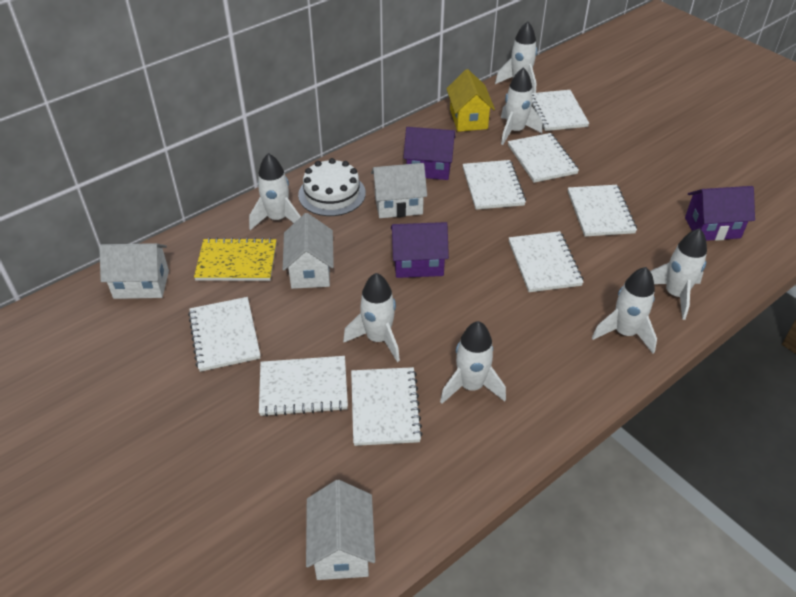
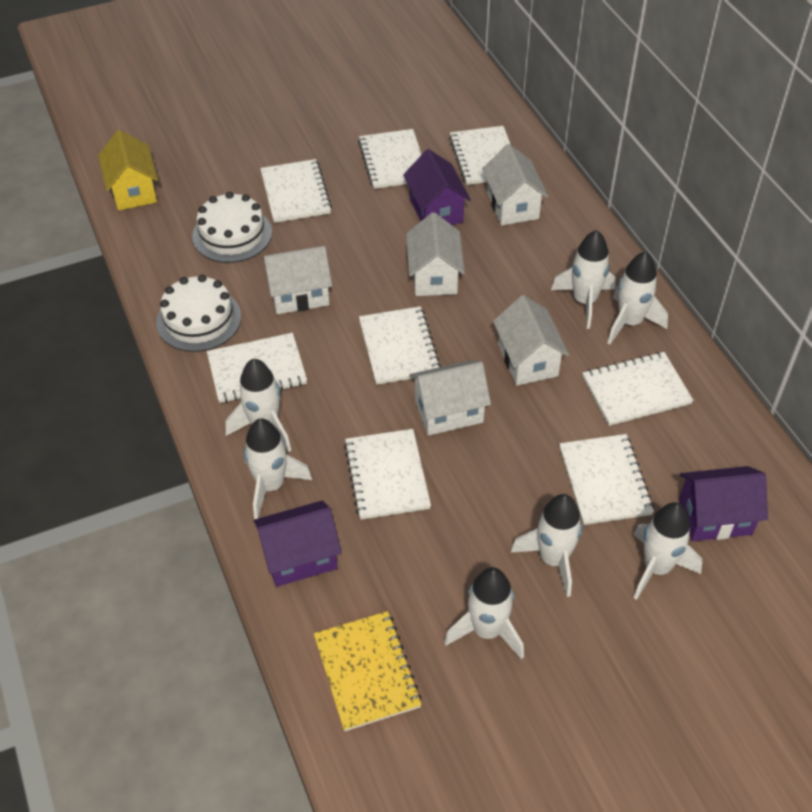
white cake: [298,158,366,216] = 1 -> [156,275,241,352] [192,192,272,263] = 2
white house: [99,243,169,299] [283,213,334,289] [306,480,375,580] [371,163,427,218] = 4 -> [262,246,332,314] [406,212,465,296] [410,360,491,436] [482,144,548,226] [493,295,569,386] = 5

